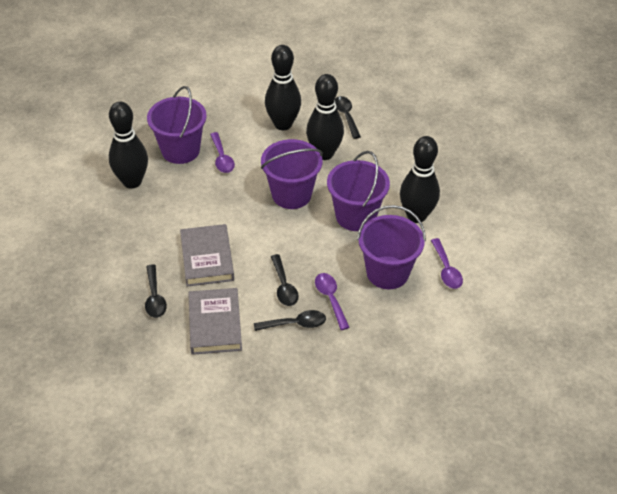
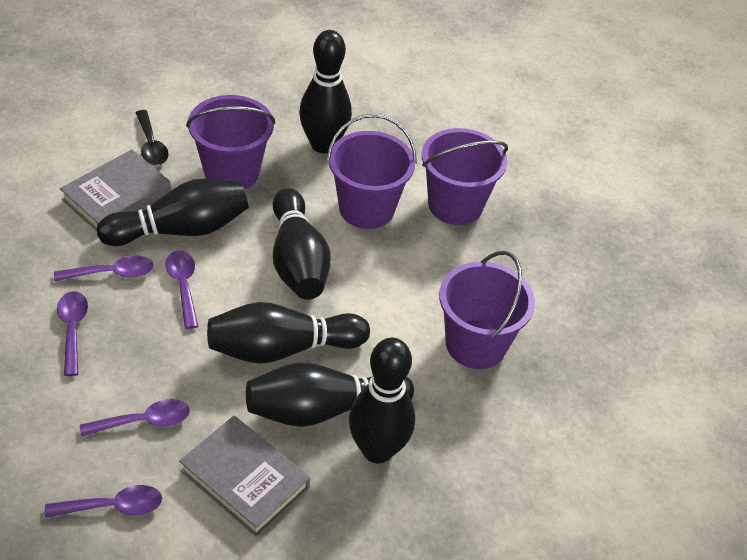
black bowling pin: [109,102,148,189] [265,45,301,130] [306,74,344,160] [400,136,440,223] = 4 -> [97,179,249,246] [207,302,370,364] [246,362,414,427] [273,188,331,300] [299,30,352,153] [349,338,415,463] = 6
black spoon: [145,264,167,318] [254,310,326,331] [271,254,299,306] [335,96,361,139] = 4 -> [136,110,169,165] = 1
purple spoon: [210,132,235,173] [315,273,350,330] [431,238,463,289] = 3 -> [45,485,162,518] [54,255,154,281] [57,291,88,376] [80,399,190,437] [165,251,198,329] = 5

